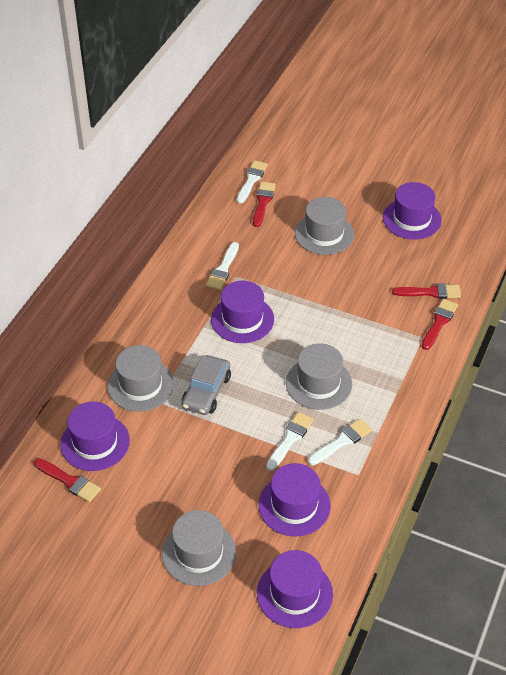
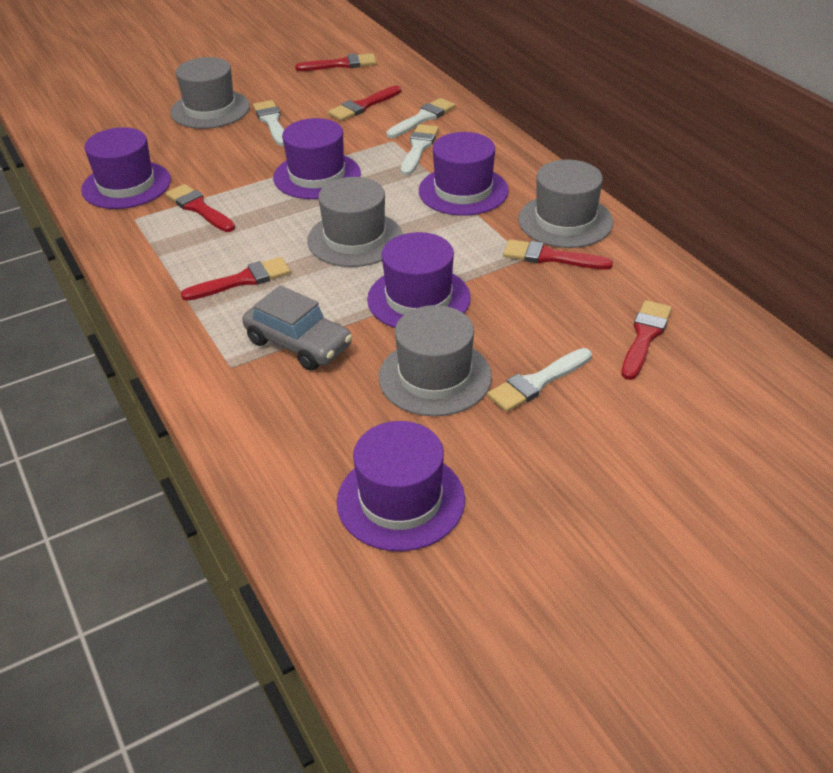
red brush: [34,458,101,502] [253,182,276,227] [392,283,461,299] [422,299,458,350] = 4 -> [165,184,235,232] [181,257,291,301] [295,53,377,71] [328,85,401,121] [503,239,613,270] [621,300,672,380] = 6

